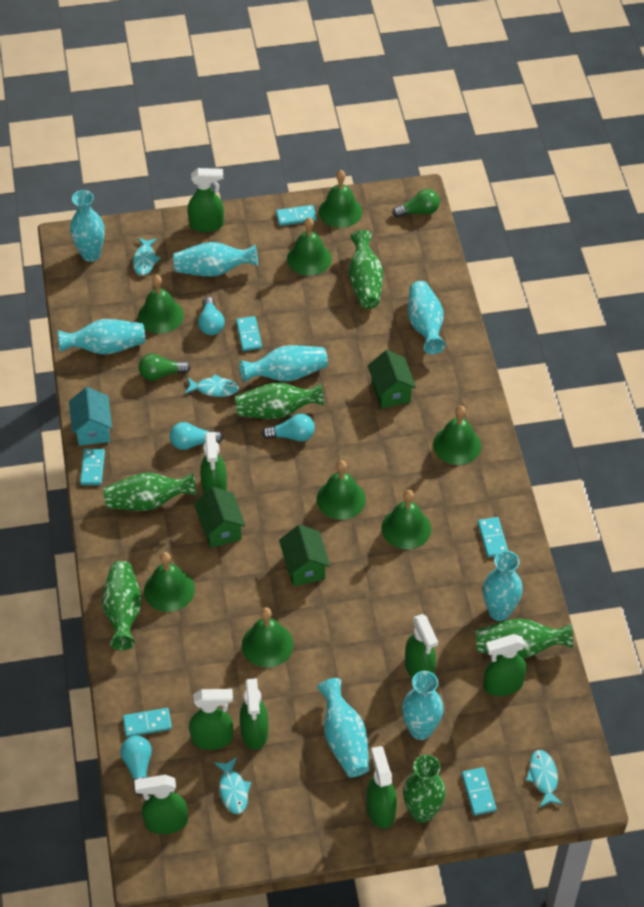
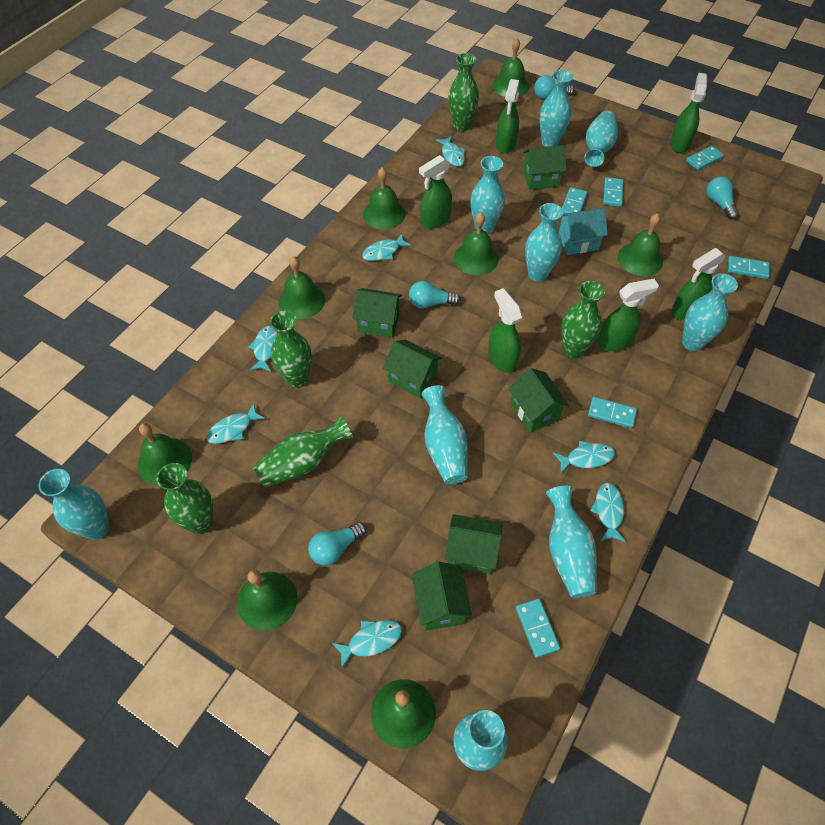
green house: [194,487,246,548] [279,525,330,586] [367,350,416,409] = 3 -> [353,288,402,338] [383,340,442,398] [412,562,472,631] [445,514,502,574] [509,368,569,433] [523,145,566,190] = 6
green light bulb: [139,354,191,381] [392,189,440,218] = 2 -> none = 0
green spray bottle: [134,775,188,834] [187,168,224,232] [189,689,233,750] [200,432,227,494] [240,678,268,750] [366,746,397,829] [405,614,438,679] [484,634,527,696] = 8 -> [419,155,452,229] [488,288,522,373] [496,79,519,154] [597,279,659,352] [670,73,707,153] [671,248,726,320] = 6
green vase: [102,561,142,650] [103,473,197,511] [235,383,325,419] [349,230,383,309] [403,755,446,823] [476,619,573,658] = 6 -> [156,463,213,534] [253,416,353,487] [270,311,312,388] [448,53,479,131] [561,281,605,359] = 5
turquoise fish: [133,238,161,276] [185,374,239,397] [214,757,251,814] [526,750,563,808] = 4 -> [207,403,266,444] [248,326,278,372] [332,620,402,669] [362,233,412,261] [436,136,465,166] [553,441,615,474] [590,483,626,543] = 7
turquoise vase: [58,319,145,355] [70,190,105,262] [173,242,258,277] [239,345,328,382] [317,678,370,777] [402,671,444,740] [408,281,445,354] [483,551,523,621] = 8 -> [38,469,110,540] [421,385,467,485] [453,710,508,771] [470,156,505,234] [525,203,563,282] [539,70,573,147] [546,486,597,598] [584,110,618,167] [682,273,738,351] = 9

